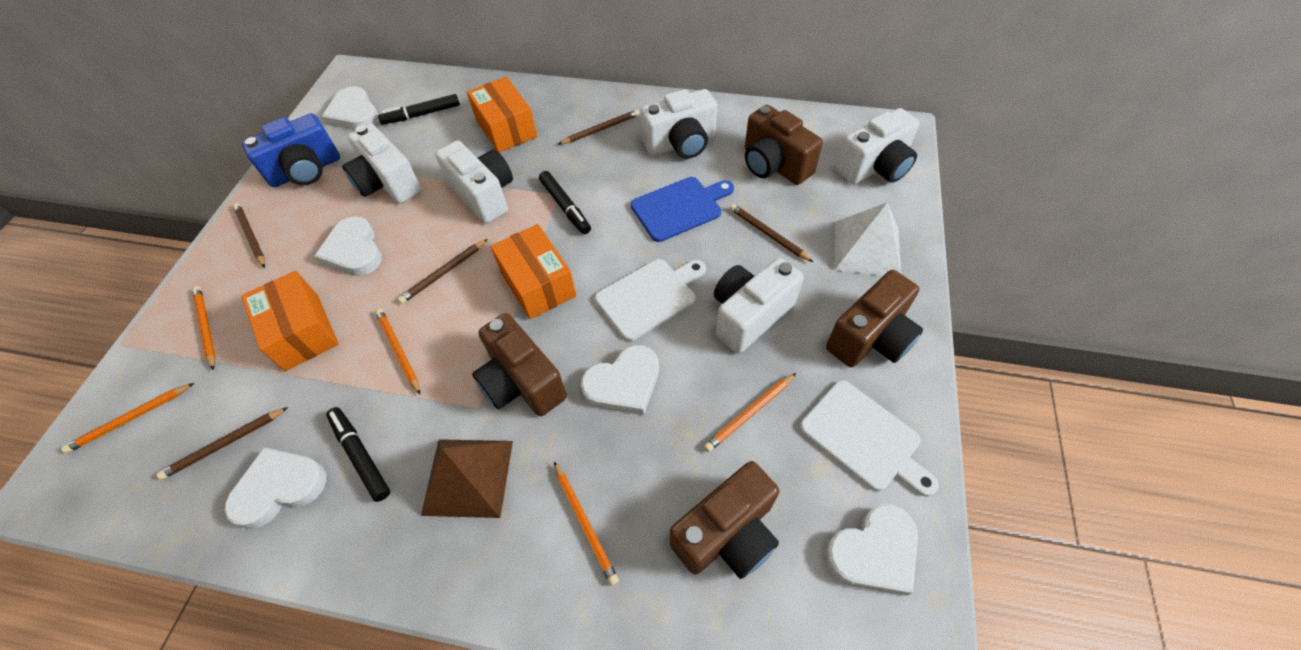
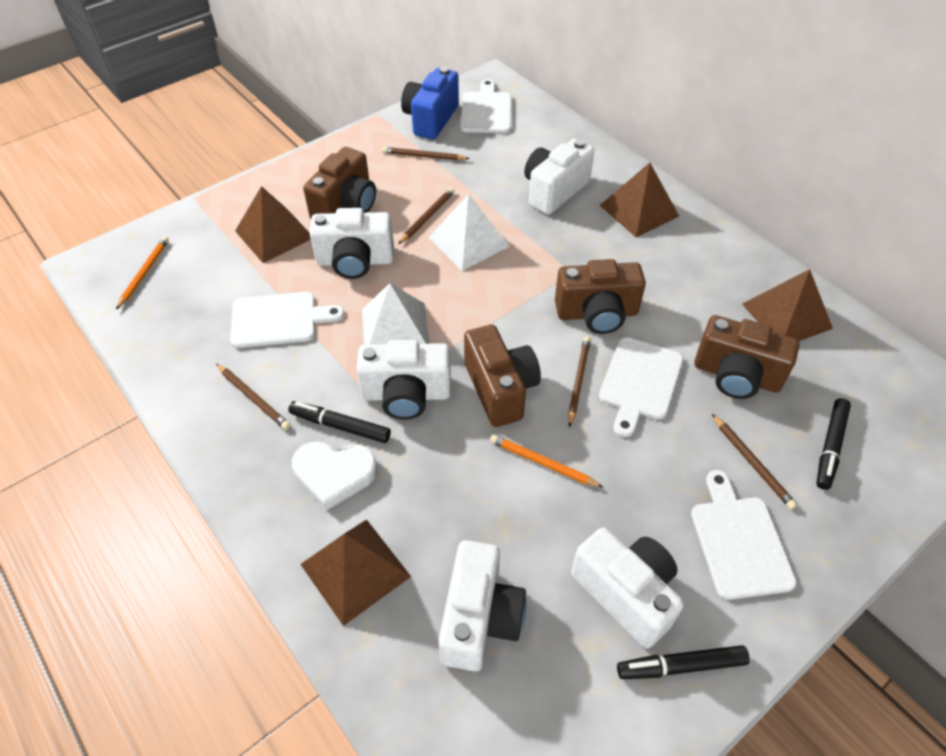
blue cutting board: [631,177,734,242] = 1 -> none = 0
brown pyramid: [421,439,513,518] = 1 -> [235,186,311,263] [300,519,411,626] [600,163,679,237] [742,269,833,341] = 4
orange box: [241,271,339,371] [467,77,537,153] [491,224,576,319] = 3 -> none = 0
orange pencil: [61,383,194,453] [192,286,216,370] [375,309,420,394] [554,462,619,586] [704,373,796,452] = 5 -> [116,236,169,310] [490,435,604,488] = 2
white cutting board: [595,259,706,341] [800,380,939,497] = 2 -> [230,292,345,348] [460,79,512,133] [599,337,683,437] [691,470,797,600] = 4
white heart: [225,447,326,529] [314,216,382,276] [322,86,379,130] [581,345,659,415] [825,504,918,596] = 5 -> [292,441,377,511] = 1
white pyramid: [835,202,901,276] = 1 -> [362,283,430,344] [428,194,510,271] = 2

